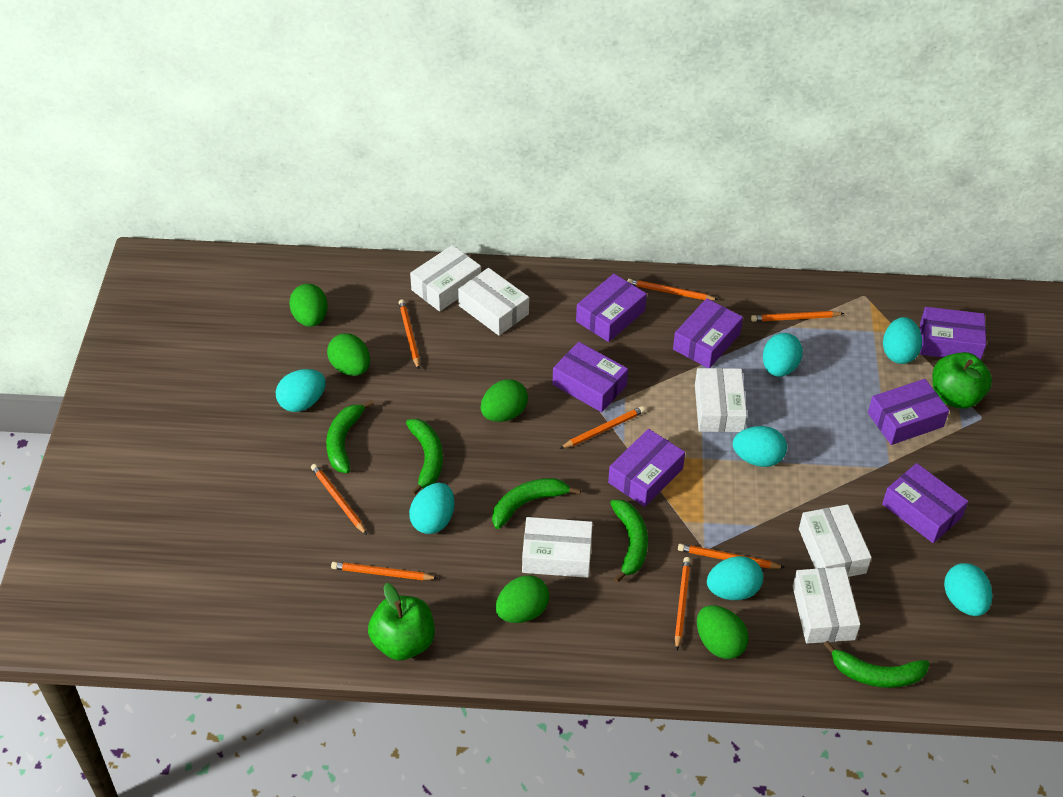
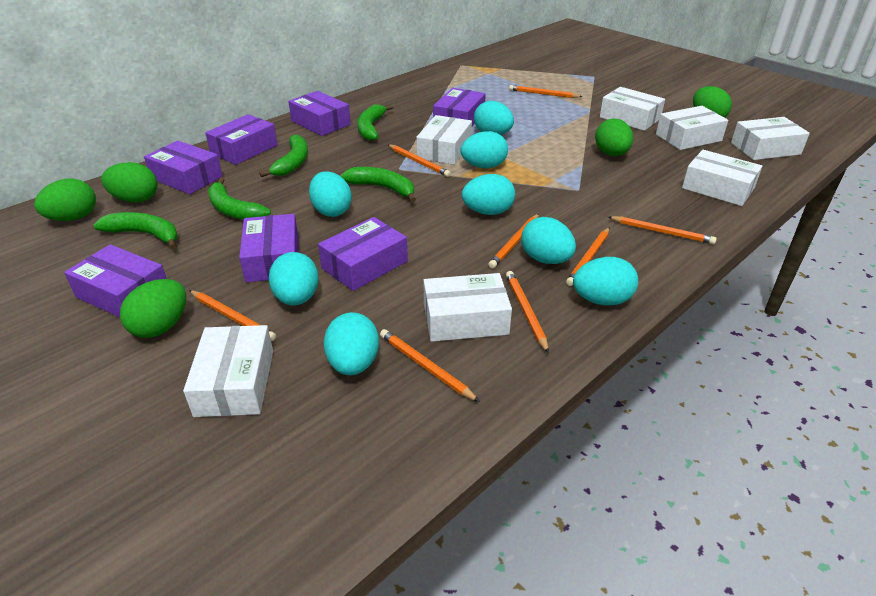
green apple: [368,583,435,660] [932,352,992,409] = 2 -> none = 0
turquoise egg: [276,369,326,412] [409,483,454,534] [707,556,763,600] [733,426,787,467] [763,333,803,377] [883,317,922,364] [944,563,992,616] = 7 -> [269,252,319,305] [309,171,352,217] [324,312,379,375] [460,131,508,168] [462,174,515,215] [474,101,514,135] [521,217,576,264] [573,257,638,305] = 8
white box: [410,245,481,311] [458,268,529,336] [522,517,593,578] [695,368,747,432] [793,567,860,644] [799,504,872,577] = 6 -> [183,325,273,417] [416,115,472,165] [423,273,512,342] [600,87,665,131] [656,106,728,150] [682,150,762,206] [731,117,810,160] = 7

